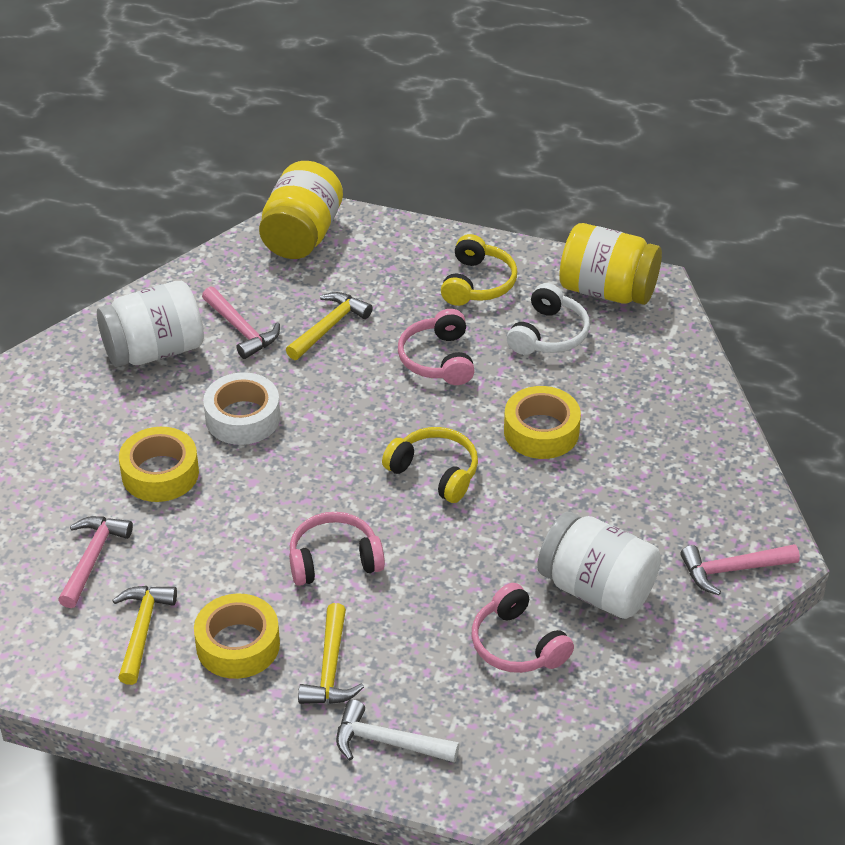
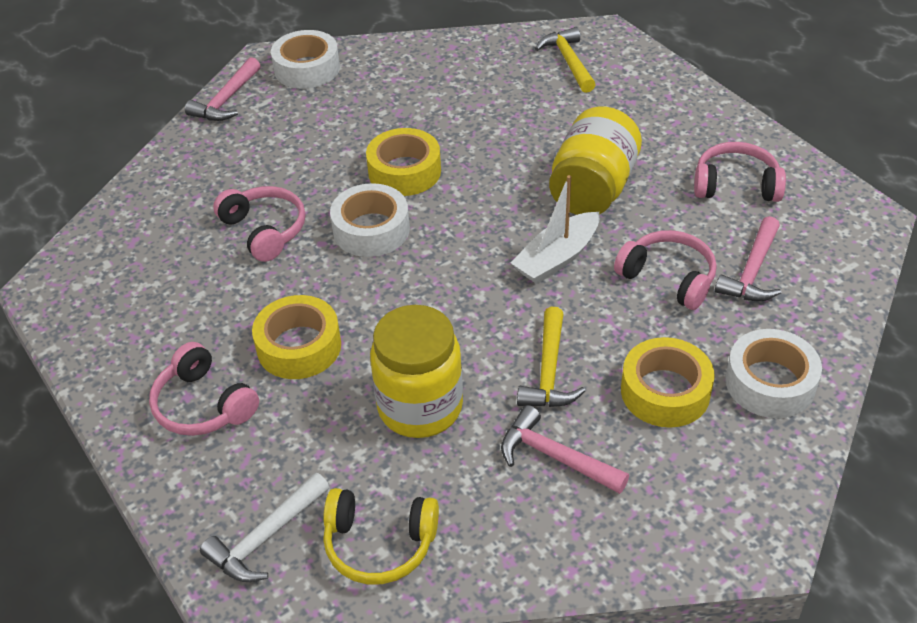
pink headphones: [289,512,385,586] [398,309,475,385] [471,583,574,673] = 3 -> [149,342,259,436] [213,186,305,262] [614,230,717,310] [694,142,786,202] = 4
white boat: none = 0 -> [511,175,599,284] = 1
white headphones: [507,283,590,355] = 1 -> none = 0
white jar: [97,281,204,367] [537,512,661,619] = 2 -> none = 0
white tape: [203,372,280,445] = 1 -> [271,30,340,89] [330,183,410,257] [725,329,822,418] = 3
yellow hammer: [112,586,177,685] [286,292,373,360] [298,603,364,704] = 3 -> [517,307,586,407] [535,27,596,93] = 2
yellow headphones: [382,427,478,503] [441,234,518,306] = 2 -> [323,488,439,584] = 1

